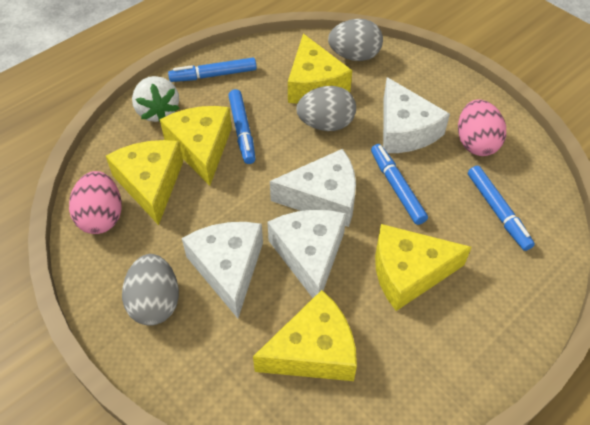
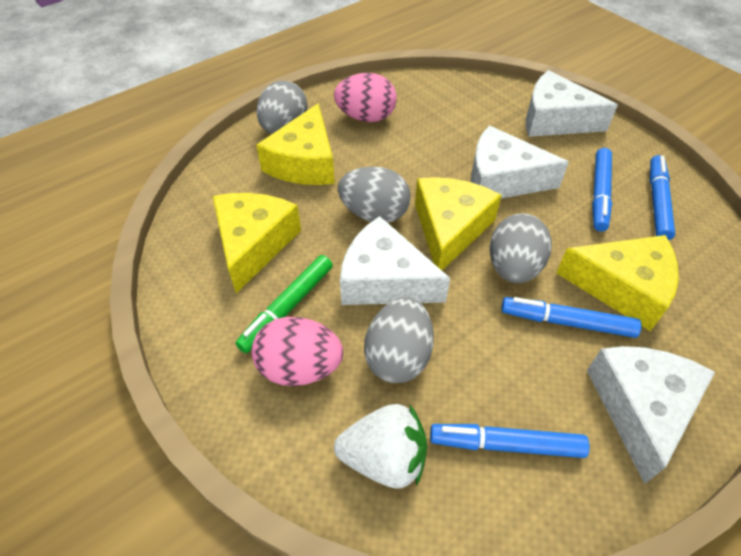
green marker: none = 0 -> [235,255,333,353] = 1
grey egg: [122,254,179,326] [296,86,356,131] [328,19,383,61] = 3 -> [256,81,308,134] [338,166,411,223] [364,297,434,383] [490,213,552,283] = 4
yellow cheese: [106,140,183,225] [160,106,232,186] [253,290,357,381] [288,34,352,104] [375,224,472,311] = 5 -> [213,193,301,293] [256,103,335,185] [415,177,502,270] [556,235,679,331] = 4

